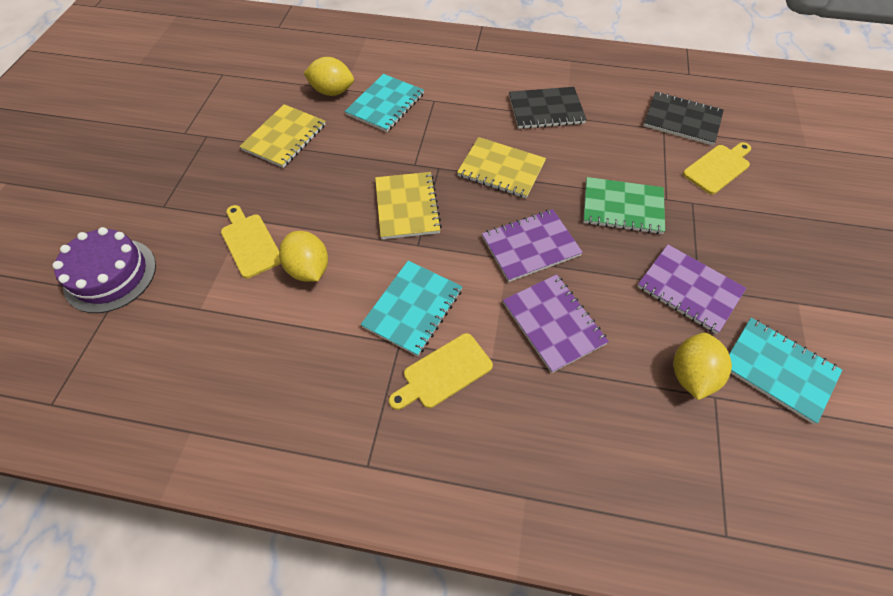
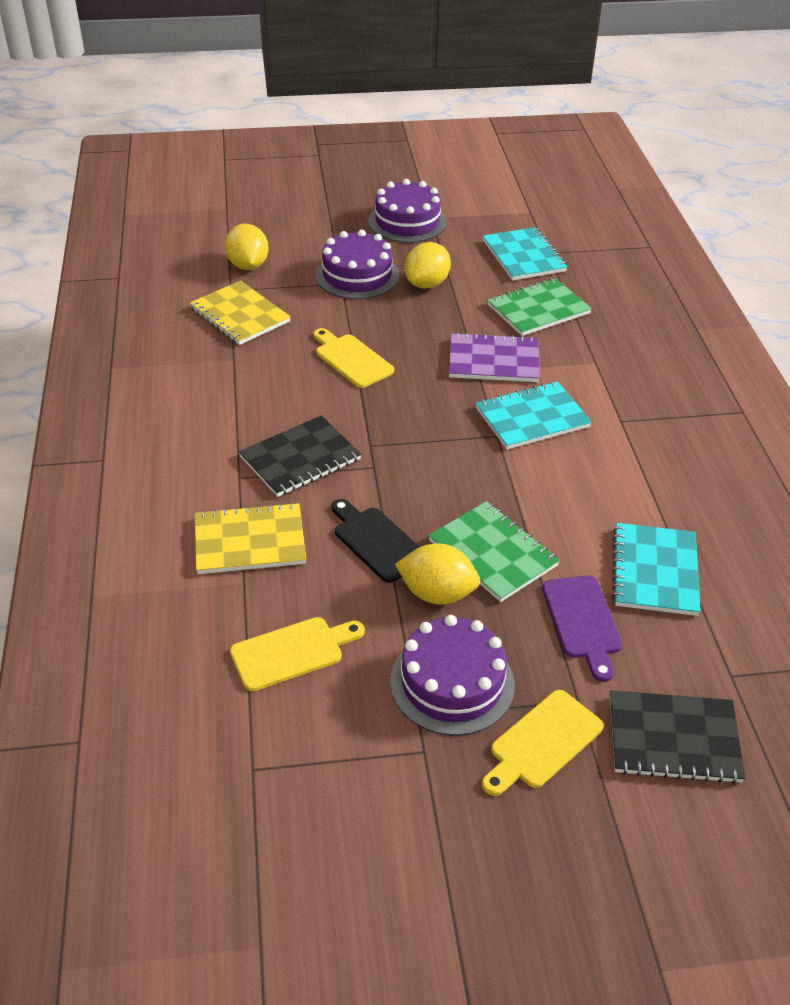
black cutting board: none = 0 -> [332,499,420,583] = 1
green notebook: [583,177,665,234] = 1 -> [428,501,560,602] [487,278,592,336] = 2
purple cake: [53,227,156,313] = 1 -> [315,230,399,299] [368,179,447,243] [390,615,515,736] = 3
purple cutting board: none = 0 -> [542,575,622,682] = 1
purple notebook: [482,209,583,282] [503,274,609,373] [637,244,746,334] = 3 -> [449,332,540,382] = 1
yellow notebook: [239,104,326,168] [375,172,442,239] [457,137,546,198] = 3 -> [190,281,291,345] [195,502,306,574] = 2

